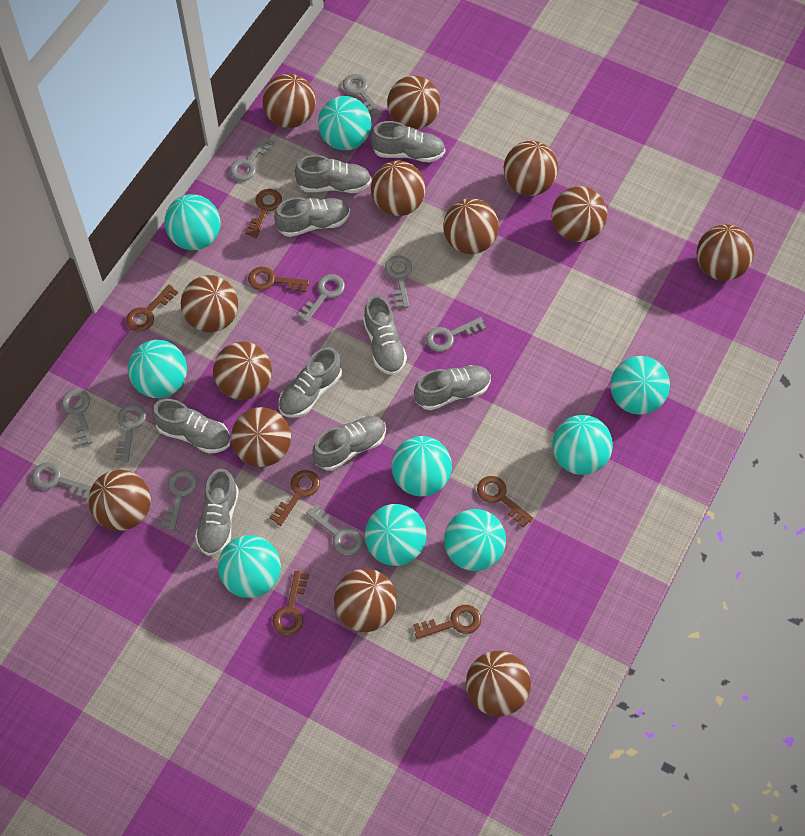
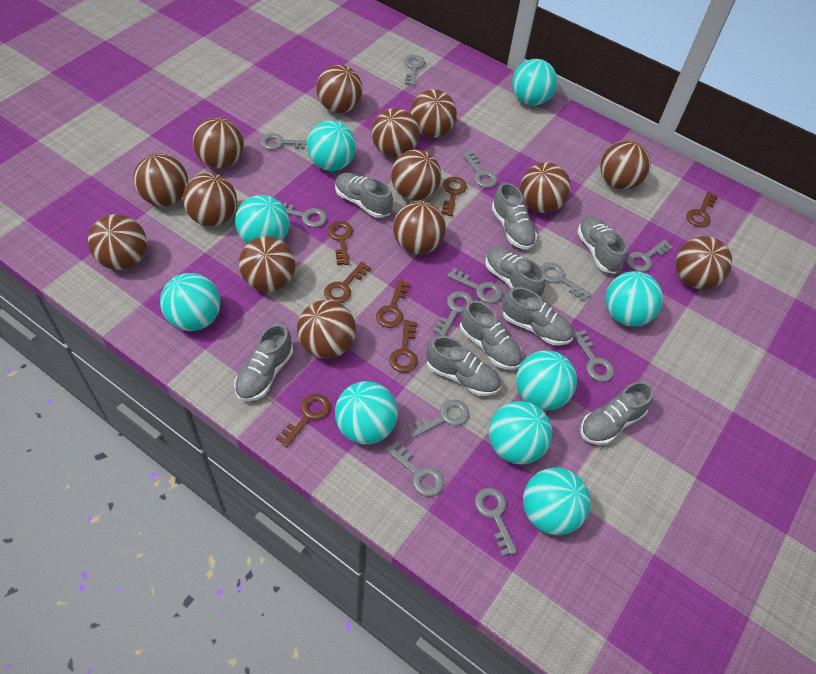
brown ball: [89,470,151,531] [181,275,238,332] [213,342,272,400] [231,407,291,467] [262,74,316,128] [334,568,397,632] [371,161,426,216] [387,75,440,130] [443,198,499,254] [466,651,531,717] [504,141,558,196] [552,186,607,242] [697,224,754,281] = 13 -> [88,214,147,270] [134,153,188,206] [183,173,237,226] [193,117,244,169] [239,236,296,292] [297,300,356,359] [316,65,363,113] [372,108,420,158] [391,149,441,201] [393,201,446,254] [410,89,457,138] [520,162,571,213] [600,140,651,190] [676,236,732,289] = 14
grey key: [32,462,92,500] [61,389,93,446] [114,404,146,462] [161,470,198,530] [230,136,274,181] [297,274,345,322] [306,504,363,555] [343,74,382,117] [385,256,412,308] [426,317,486,352] = 10 -> [260,133,307,150] [280,201,327,227] [386,441,444,497] [404,55,425,86] [407,399,469,438] [433,291,473,336] [447,268,503,304] [462,151,498,188] [475,488,517,556] [541,263,592,302] [573,330,614,382] [627,240,673,272] = 12

